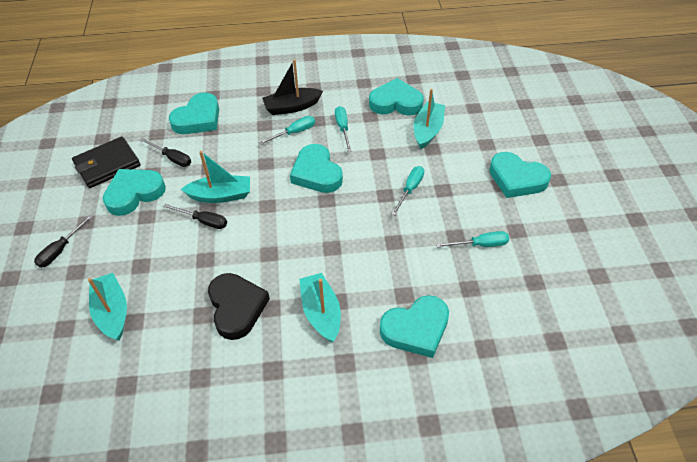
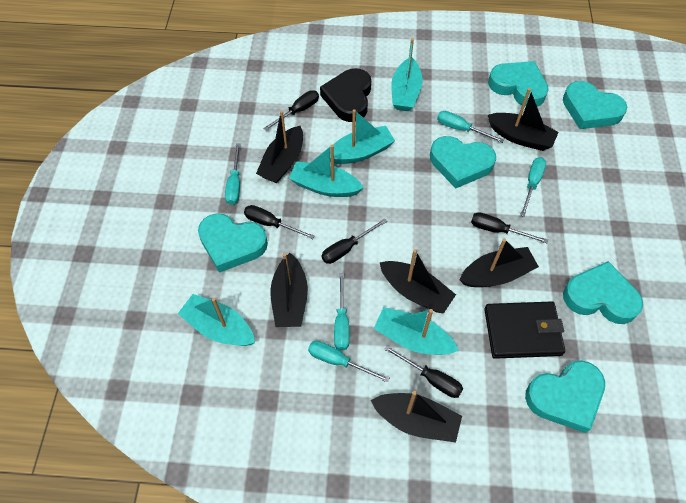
black boat: [262,59,323,115] = 1 -> [256,111,303,183] [270,253,308,327] [371,391,462,443] [379,249,456,313] [459,239,539,287] [488,88,559,151] = 6
black screwdriver: [34,214,93,268] [140,138,191,167] [163,204,227,229] = 3 -> [244,205,315,239] [263,90,319,131] [322,218,387,264] [384,346,463,398] [471,212,548,243] = 5
turquoise boat: [88,273,127,341] [181,151,250,203] [299,273,341,342] [413,89,445,149] = 4 -> [178,294,255,346] [289,145,364,197] [330,109,395,164] [374,307,459,355] [391,39,422,111] = 5
turquoise screwdriver: [258,116,315,145] [335,106,351,152] [392,166,424,215] [436,231,509,247] = 4 -> [225,143,240,205] [308,341,390,383] [334,273,350,351] [437,111,504,143] [520,157,546,217] = 5

